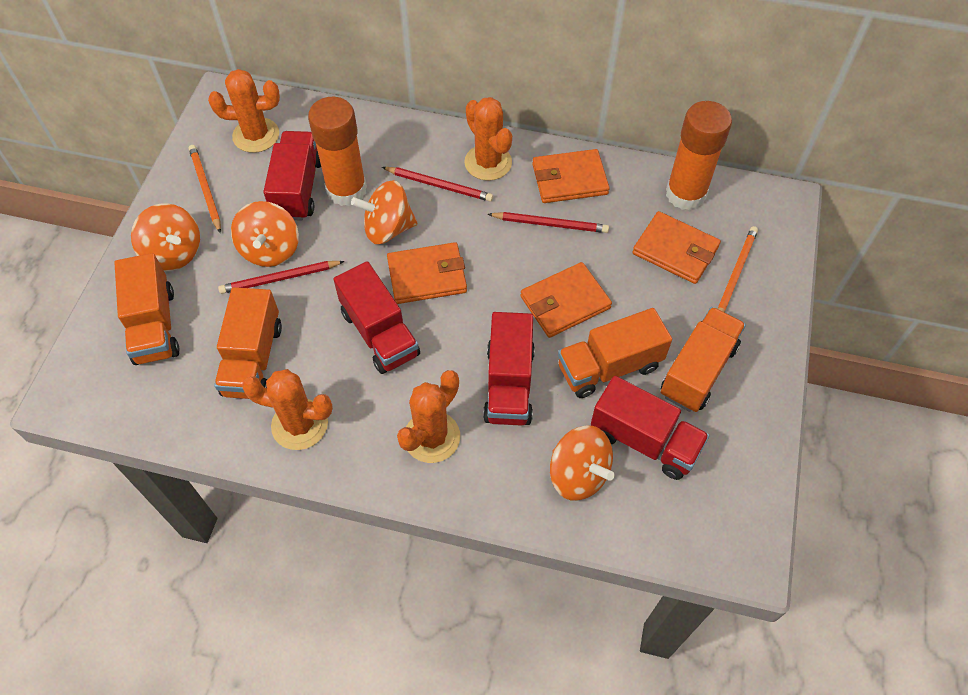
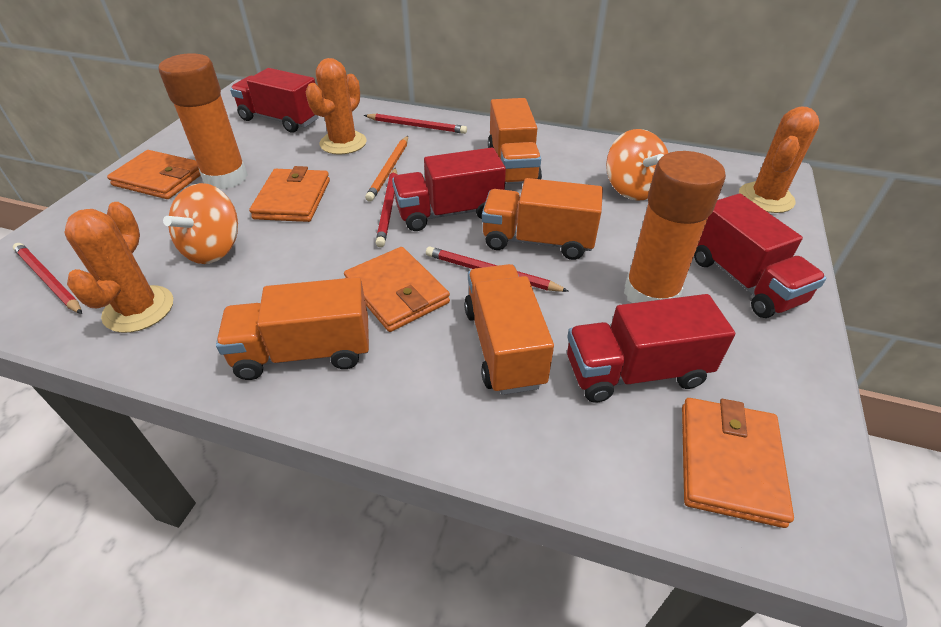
orange cactus: [208,69,280,153] [242,369,333,450] [397,370,460,463] [464,97,512,181] = 4 -> [64,202,173,333] [306,58,367,155] [739,106,820,213] = 3
orange pencil: [189,145,221,233] [717,226,758,312] = 2 -> [365,136,408,202] = 1
orange spinning top: [131,203,200,271] [231,201,299,267] [351,180,417,244] [550,425,614,501] = 4 -> [163,183,238,264] [606,129,668,201] = 2
red pencil: [218,261,345,294] [382,167,493,202] [488,212,609,233] = 3 -> [13,243,82,314] [364,114,467,134] [376,167,398,247] [426,246,569,292] = 4

